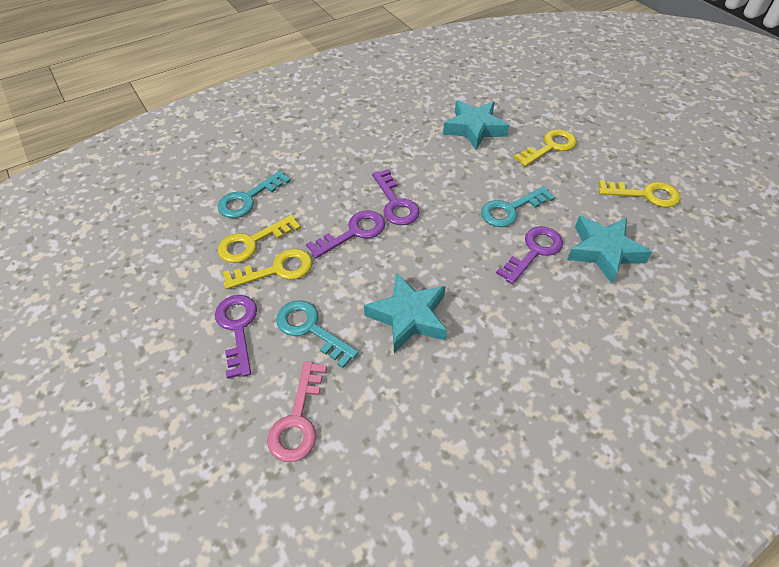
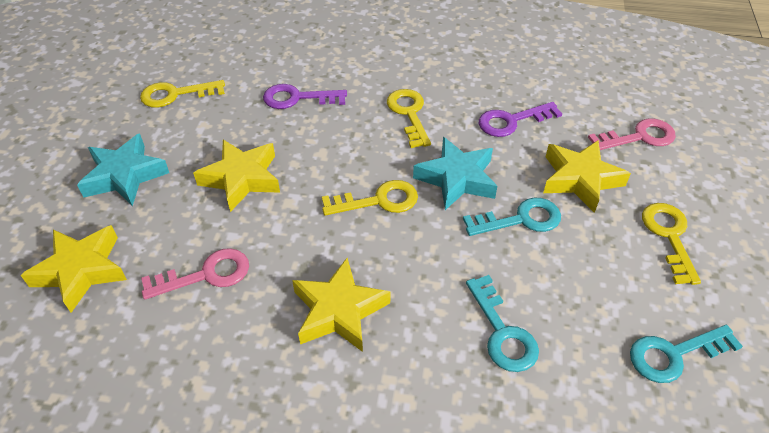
pink key: [267,361,327,462] = 1 -> [141,248,249,300] [588,119,676,150] = 2
purple key: [215,295,257,379] [306,211,385,258] [372,169,420,225] [496,226,563,284] = 4 -> [263,84,347,109] [479,102,562,137] = 2
turquoise star: [364,272,447,353] [443,100,510,150] [567,216,652,284] = 3 -> [77,133,169,206] [413,137,497,210] = 2
yellow star: none = 0 -> [21,225,127,313] [193,140,280,212] [292,258,390,352] [543,140,631,213] = 4

